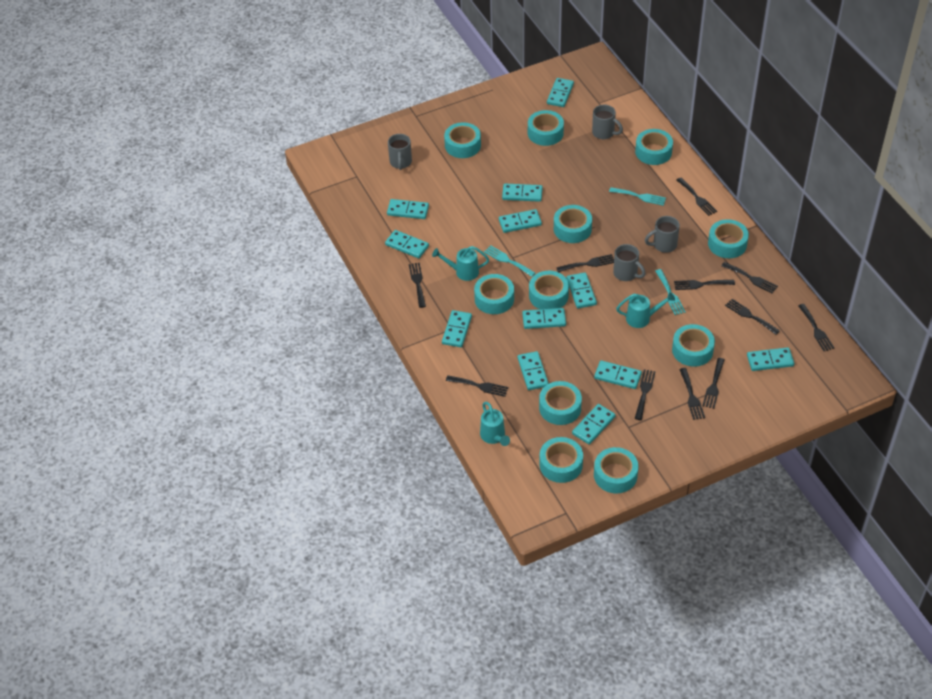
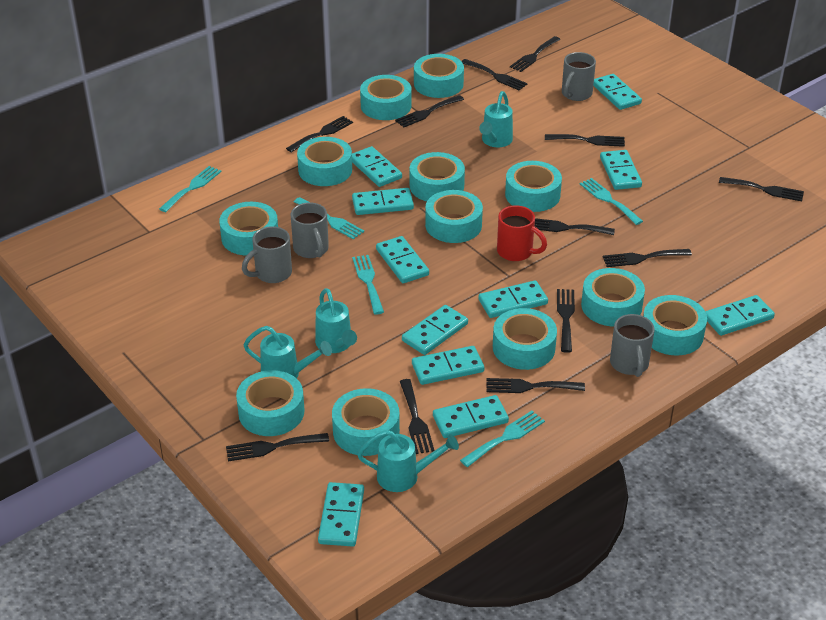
black fork: [409,263,426,308] [446,375,508,397] [556,254,614,272] [635,369,656,420] [674,280,735,290] [677,178,717,216] [679,368,705,420] [702,358,725,409] [721,262,778,293] [725,299,780,335] [798,304,834,351] = 11 -> [226,433,329,461] [286,116,353,153] [395,95,464,128] [400,379,434,454] [462,59,527,90] [487,378,585,393] [510,36,561,72] [534,218,615,235] [545,134,625,147] [557,289,575,353] [603,249,692,267] [719,177,804,201] = 12
red mug: none = 0 -> [497,206,547,261] = 1
turquoise domino: [385,230,429,258] [387,199,429,219] [442,310,472,347] [499,209,542,233] [502,184,543,202] [518,351,549,390] [522,308,566,329] [547,78,574,107] [566,272,597,308] [572,404,615,444] [594,360,642,389] [747,347,794,371] = 12 -> [318,482,364,547] [352,146,402,187] [352,188,414,215] [376,236,429,283] [402,305,468,355] [412,346,484,385] [433,395,509,438] [478,280,548,318] [593,74,642,110] [600,150,642,190] [705,295,775,336] = 11
turquoise fork: [484,245,535,277] [609,187,666,206] [655,269,686,315] = 3 -> [159,166,221,212] [294,197,364,239] [352,255,384,314] [460,411,545,467] [580,178,643,225] = 5
turquoise tape: [444,122,481,158] [474,274,514,314] [528,110,564,146] [529,271,569,309] [539,381,582,425] [539,437,583,483] [554,205,592,243] [594,447,638,493] [635,129,673,165] [672,324,715,367] [708,219,749,258] = 11 -> [219,202,278,256] [236,370,305,436] [297,137,352,186] [332,388,400,456] [360,75,411,120] [410,152,465,201] [414,54,464,98] [425,190,483,243] [493,308,557,370] [505,161,562,212] [581,268,645,327] [643,295,707,356] = 12
turquoise watering can: [432,246,489,281] [480,402,510,446] [616,292,675,328] = 3 -> [244,326,332,378] [315,288,357,353] [357,430,459,492] [479,91,513,147] = 4

